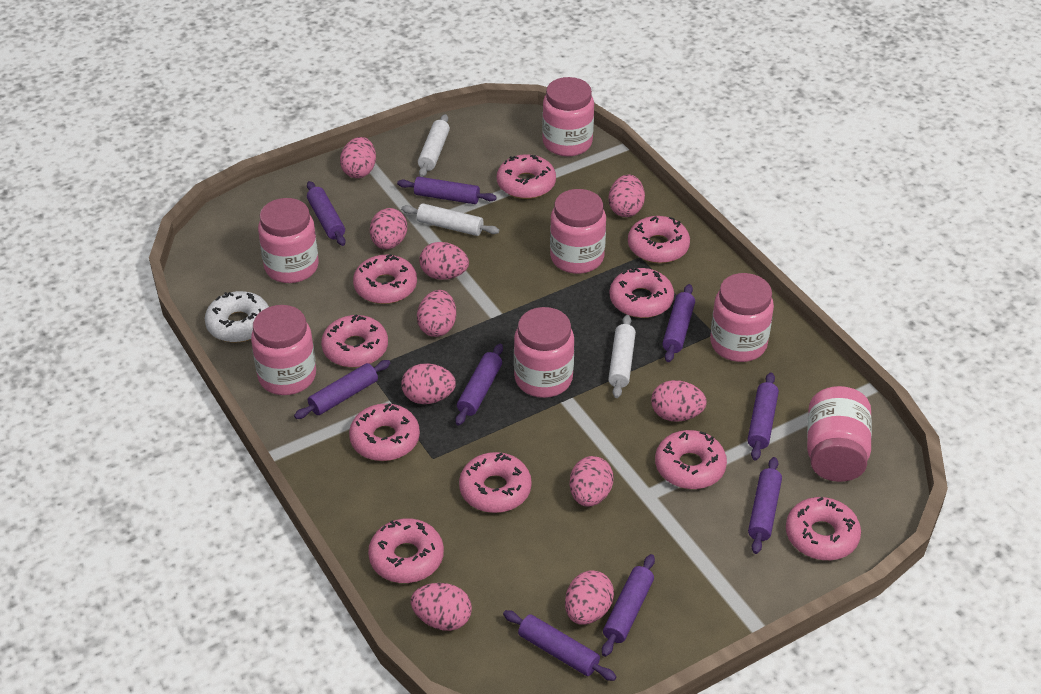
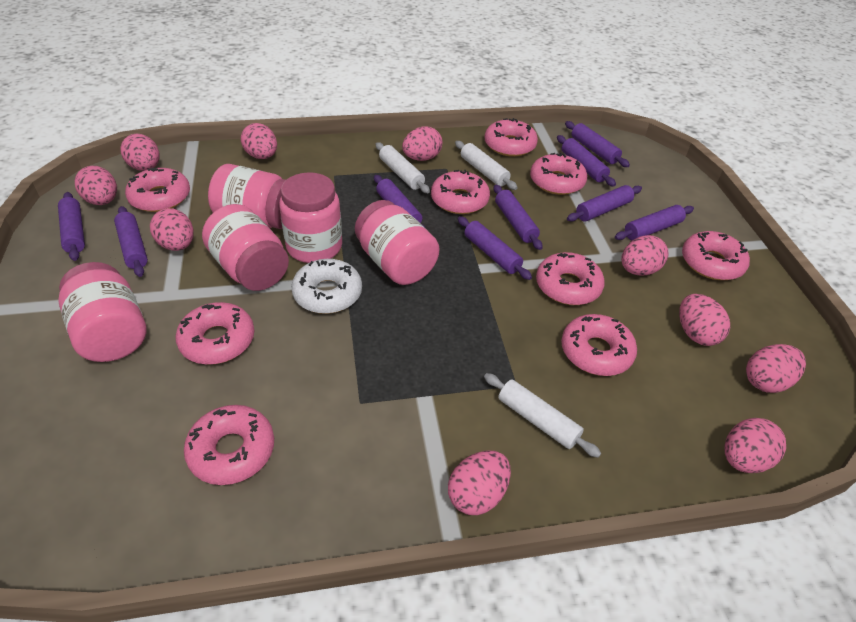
pink donut: [321,314,388,368] [349,403,420,461] [353,254,417,304] [368,518,444,583] [459,452,532,513] [497,154,556,199] [610,267,674,318] [628,216,690,263] [655,430,727,489] [786,497,861,560] = 10 -> [125,168,190,212] [175,302,254,365] [184,405,274,485] [431,170,490,214] [484,118,538,157] [530,153,587,195] [536,252,605,305] [561,314,637,376] [682,231,750,280] = 9
pink jar: [251,305,316,395] [258,198,319,283] [514,307,574,398] [542,77,594,156] [550,189,606,274] [710,273,774,362] [807,386,872,482] = 7 -> [58,262,147,362] [202,204,289,291] [208,164,285,229] [279,172,342,263] [355,200,440,285] = 5

